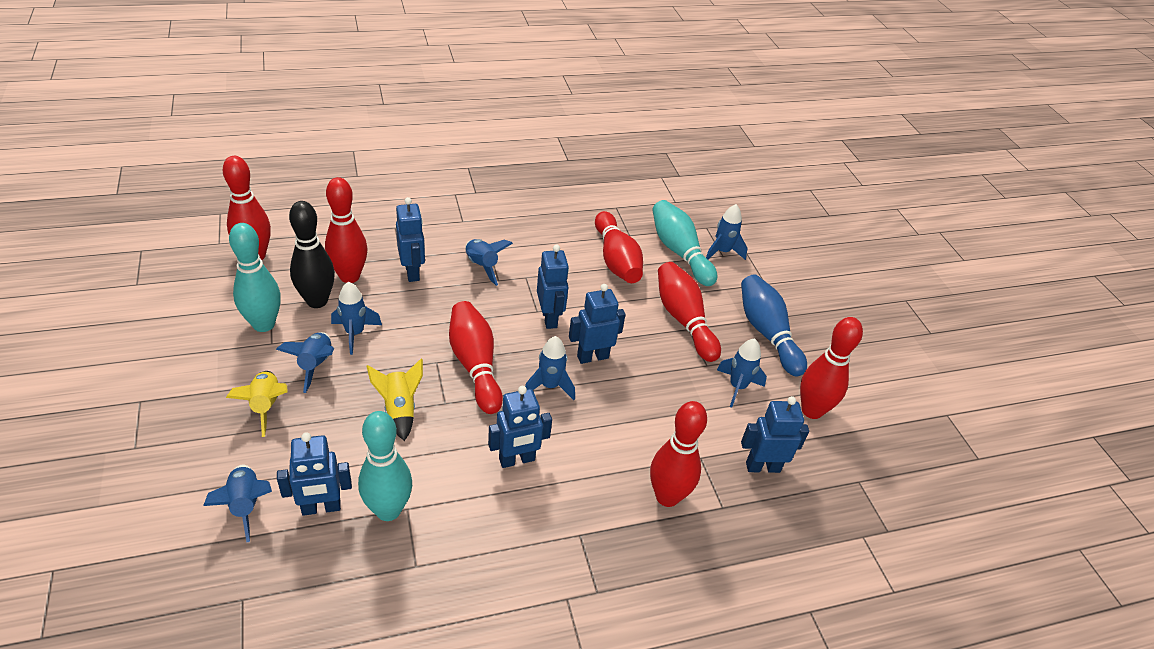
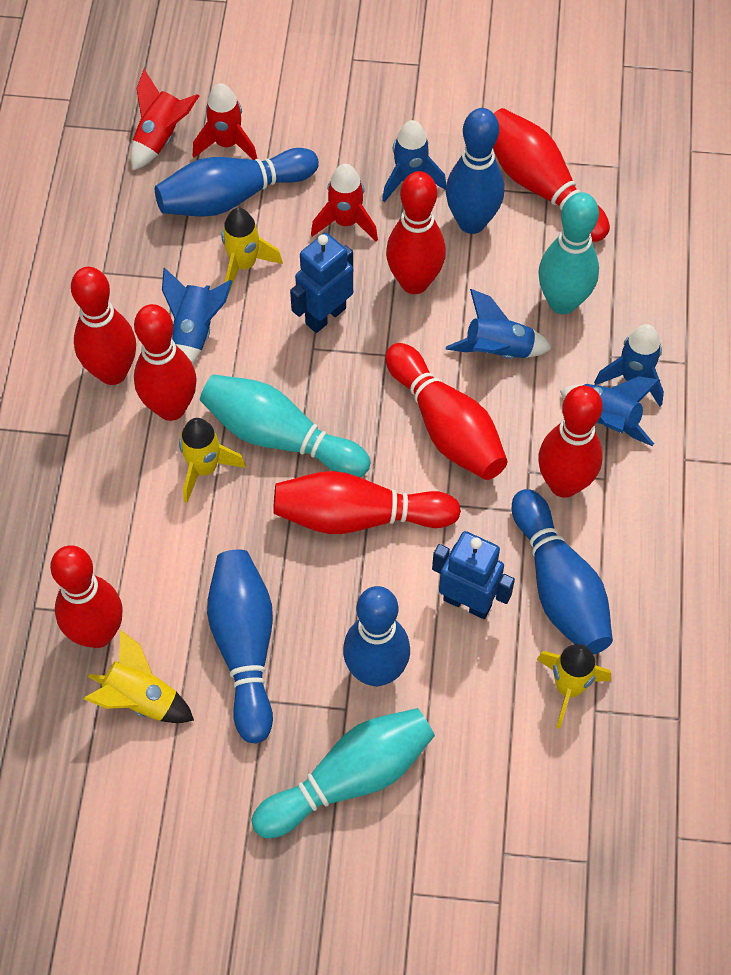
black bowling pin: [289,201,335,308] = 1 -> none = 0
blue bowling pin: [741,275,807,376] = 1 -> [155,148,319,217] [207,550,273,744] [343,586,410,686] [446,108,504,234] [512,489,613,655] = 5
blue robot: [277,432,352,516] [396,197,425,282] [488,386,552,468] [537,245,569,329] [569,284,626,364] [741,396,809,473] = 6 -> [290,233,353,333] [432,531,515,619] = 2
blue rocket: [203,465,272,543] [276,332,334,393] [331,282,382,355] [465,239,513,286] [525,336,575,400] [706,204,747,260] [717,338,767,408] = 7 -> [162,268,232,365] [382,120,446,202] [446,289,552,359] [560,376,660,446] [594,324,664,407] = 5
red bowling pin: [223,156,271,260] [325,177,367,283] [449,301,503,414] [595,211,643,283] [650,401,707,507] [658,262,721,362] [800,317,863,419] = 7 -> [50,545,123,648] [71,267,136,385] [134,304,197,421] [273,471,461,534] [385,343,507,480] [386,171,446,294] [493,108,610,242] [538,386,603,498] = 8
red rocket: none = 0 -> [131,69,199,170] [193,83,257,160] [311,164,378,241] = 3
yellow rocket: [226,371,288,437] [366,358,423,441] = 2 -> [84,630,194,723] [179,418,246,503] [222,208,283,295] [537,644,611,729] = 4

